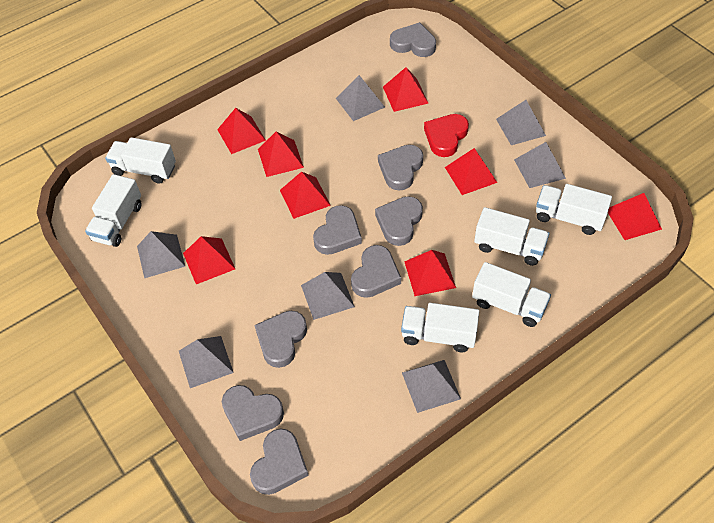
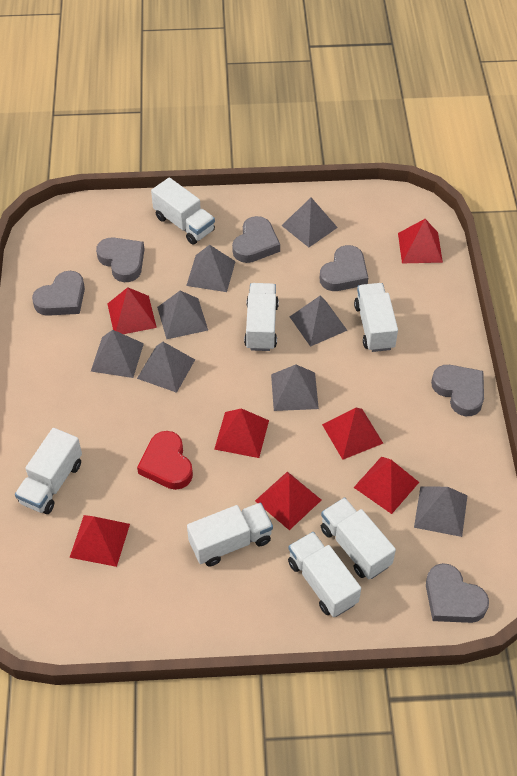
grey heart: [222,385,284,441] [250,429,309,495] [254,311,307,368] [313,205,362,255] [351,245,401,298] [375,196,423,246] [378,145,423,191] [390,22,436,57] = 8 -> [32,271,85,316] [96,237,145,282] [232,216,280,263] [320,245,368,291] [426,563,489,623] [431,365,484,416] = 6
grey pyramid: [137,231,185,278] [179,336,234,388] [301,272,355,320] [336,75,385,121] [402,360,461,413] [496,100,546,145] [514,142,566,188] = 7 -> [91,330,144,378] [137,342,195,393] [157,291,208,339] [186,245,236,292] [271,365,319,411] [281,198,338,247] [290,295,348,347] [414,487,468,537] = 8
red pyramid: [183,236,235,284] [217,108,266,154] [258,131,304,177] [280,171,331,219] [383,67,429,112] [404,250,456,296] [445,148,497,195] [608,193,662,240] = 8 -> [69,515,130,567] [108,287,157,334] [214,408,269,458] [255,472,321,530] [322,408,383,460] [353,457,419,514] [398,219,443,263] = 7
white truck: [85,174,142,247] [105,137,176,184] [401,303,479,352] [472,262,551,327] [474,207,549,266] [536,184,612,235] = 6 -> [15,428,82,514] [151,177,215,245] [187,503,273,567] [244,283,279,351] [288,532,361,617] [321,497,396,579] [354,283,398,352] = 7

